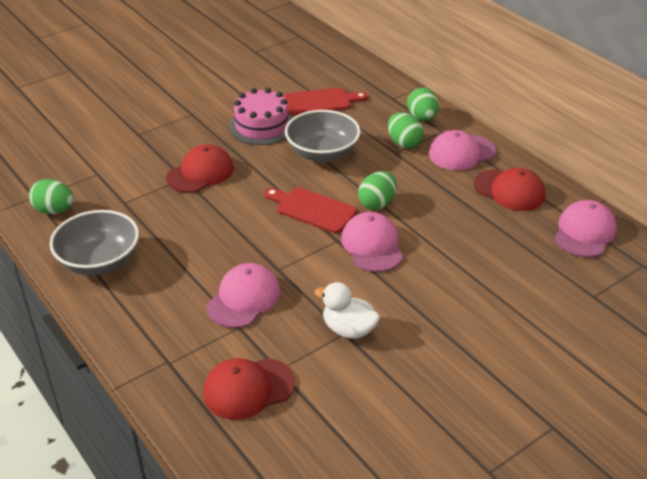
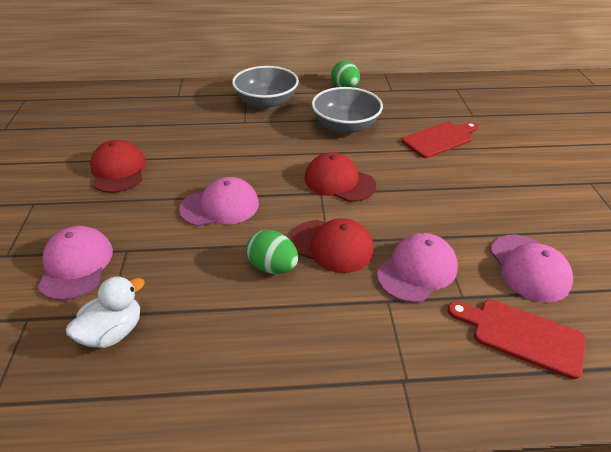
green egg: [29,179,74,214] [358,171,396,210] [388,113,424,148] [407,88,439,121] = 4 -> [246,230,298,274] [331,61,360,87] = 2
pink cake: [229,88,292,145] = 1 -> none = 0

